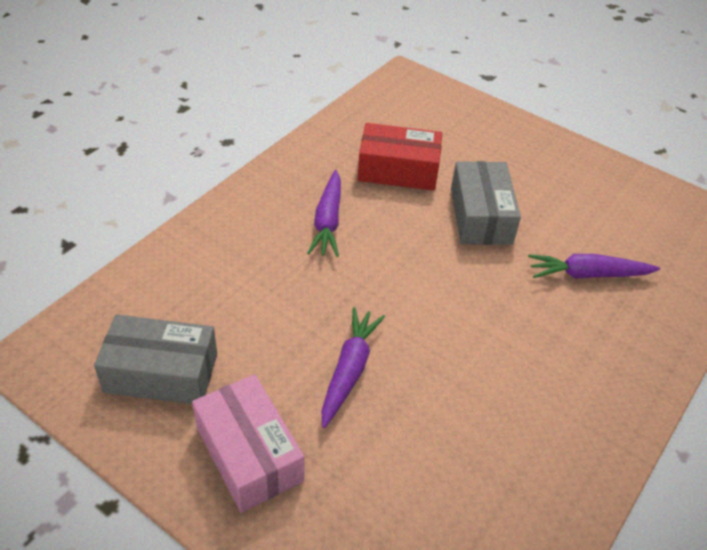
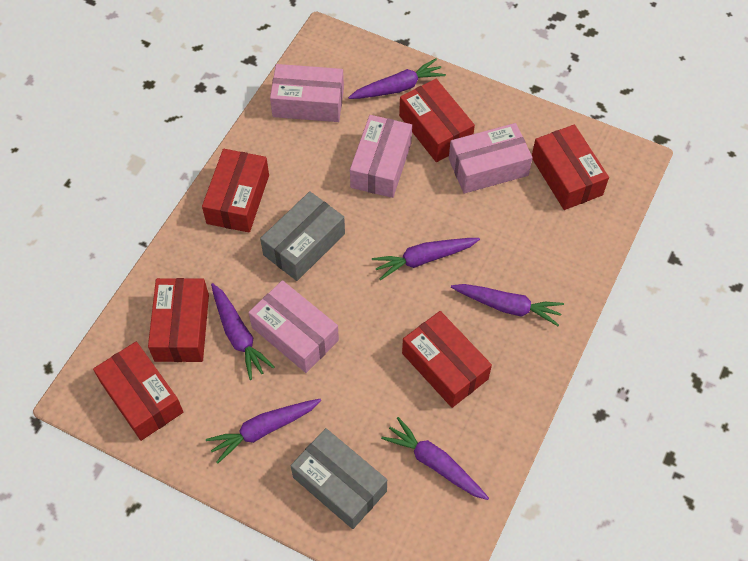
pink box: [192,374,304,513] = 1 -> [248,280,339,373] [270,64,344,122] [350,115,412,198] [449,123,533,194] = 4
purple carrot: [307,170,341,257] [321,307,385,428] [528,254,660,279] = 3 -> [206,399,321,464] [211,283,275,380] [348,58,446,99] [372,238,480,280] [381,417,489,500] [451,284,564,326] = 6
red box: [357,123,442,191] = 1 -> [93,341,183,441] [148,278,209,362] [202,149,269,233] [399,79,475,162] [402,311,492,408] [532,124,609,210] = 6

